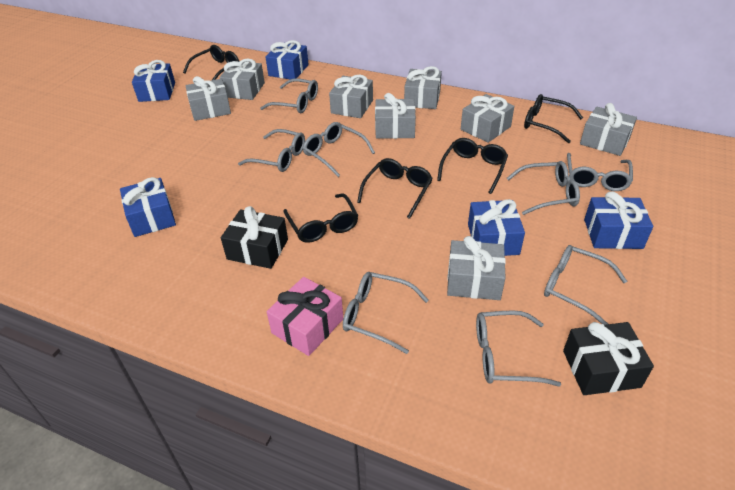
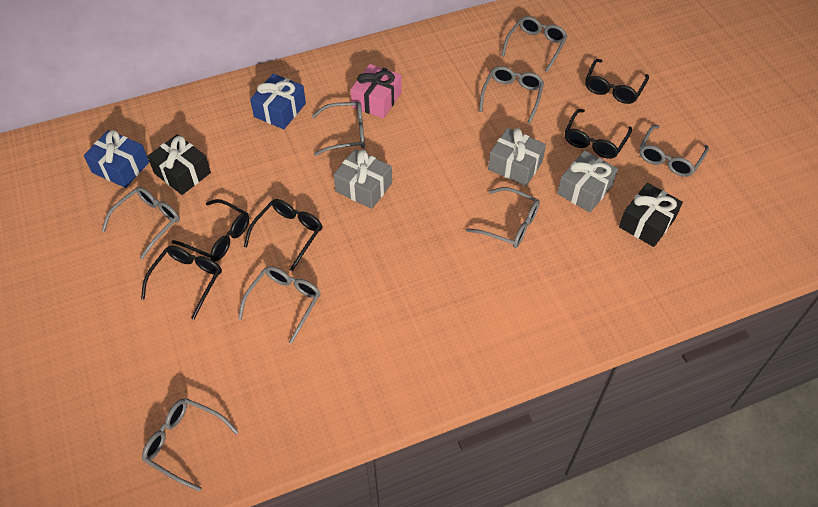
blue gift: [120,177,176,237] [132,60,175,102] [265,40,309,79] [468,199,525,256] [584,192,653,249] = 5 -> [84,130,149,188] [250,74,306,129] = 2
grey gift: [185,76,231,121] [219,58,265,100] [329,75,373,118] [375,93,416,139] [404,66,442,109] [447,236,506,300] [461,94,514,143] [580,103,637,156] = 8 -> [333,149,392,209] [488,128,546,186] [557,150,618,212] = 3

